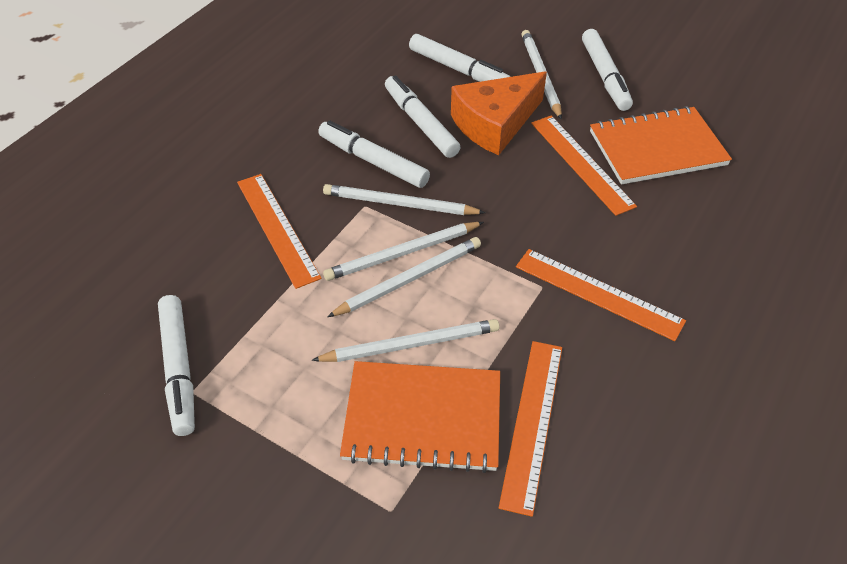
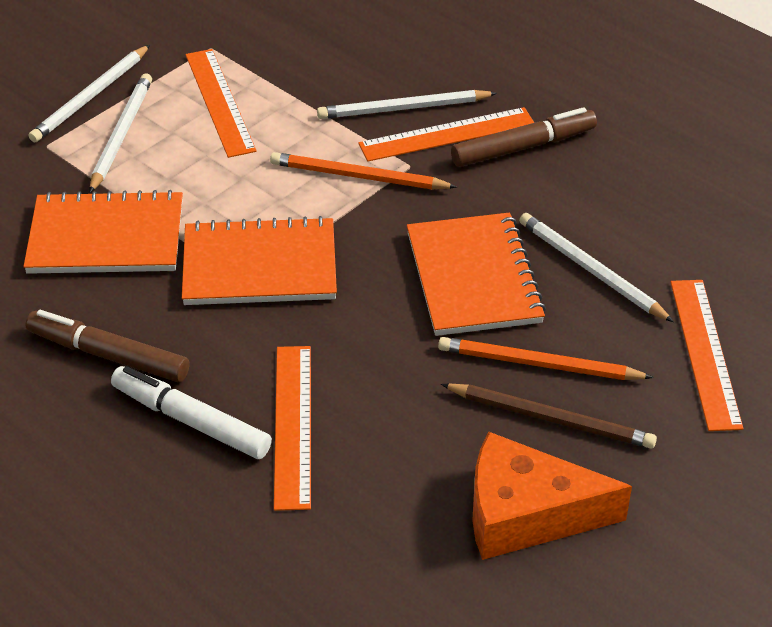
brown marker: none = 0 -> [26,310,189,382] [451,107,597,167] = 2
brown pencil: none = 0 -> [441,383,657,448] = 1
orange notebook: [340,361,500,473] [590,106,732,184] = 2 -> [23,190,183,274] [182,216,337,305] [407,213,546,336] = 3
orange pencil: none = 0 -> [270,152,457,189] [438,337,653,380] = 2
white marker: [158,295,195,436] [318,121,430,188] [385,75,461,158] [409,34,510,82] [582,29,633,111] = 5 -> [111,366,272,459] = 1
white pencil: [312,319,499,362] [323,184,486,215] [323,222,484,281] [327,237,481,317] [521,30,562,120] = 5 -> [28,45,150,142] [89,73,152,193] [317,90,497,119] [519,213,674,322] = 4

